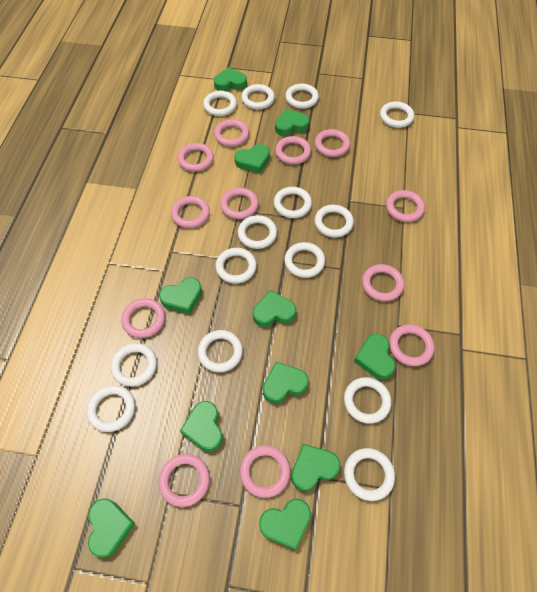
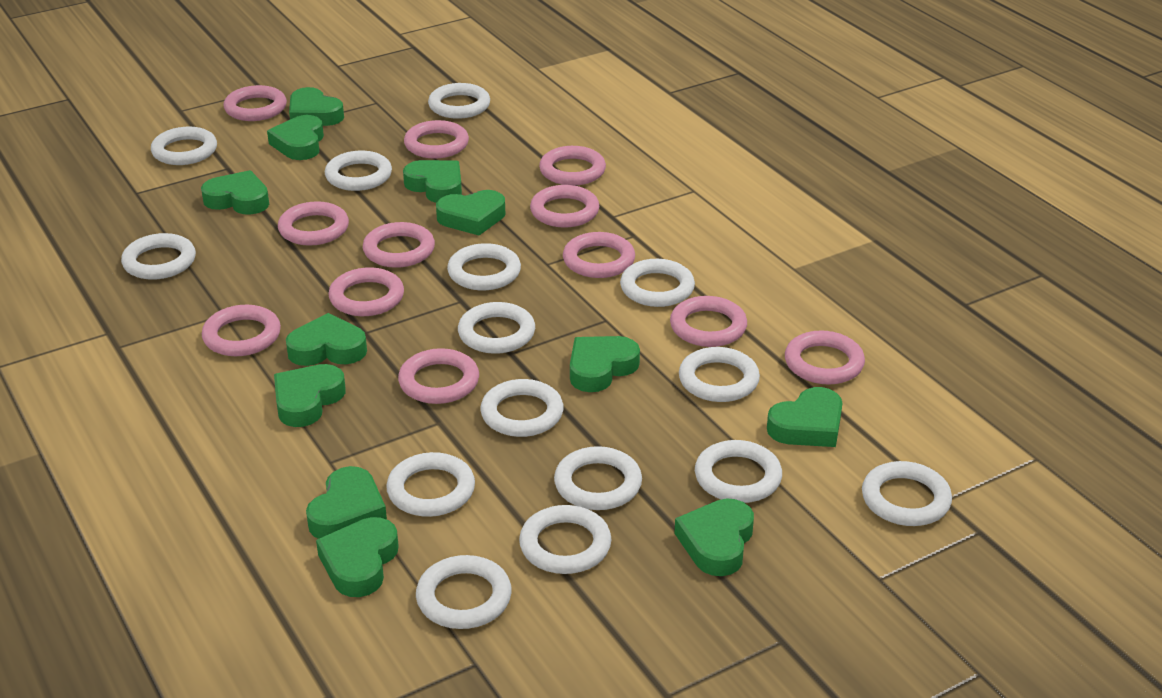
green heart: [88,498,135,558] [159,277,202,314] [180,401,223,452] [214,67,247,91] [234,144,270,173] [253,290,296,327] [259,499,311,550] [263,362,309,404] [275,109,309,136] [291,444,340,491] [354,334,395,380] = 11 -> [201,170,269,215] [267,115,324,160] [274,364,346,427] [286,313,367,366] [289,87,344,126] [306,466,387,539] [316,517,399,597] [403,160,462,203] [436,190,505,235] [570,336,640,392] [674,498,754,576] [767,387,842,447] = 12
white ring: [87,385,135,432] [111,343,157,387] [198,330,243,372] [203,91,237,116] [215,248,257,284] [238,215,277,249] [241,84,275,109] [274,187,312,218] [284,242,325,278] [285,83,319,109] [315,205,354,237] [344,377,391,424] [344,448,395,501] [380,101,414,128] = 14 -> [121,233,196,280] [151,127,217,165] [325,151,392,191] [386,452,475,517] [416,555,512,629] [428,83,490,119] [447,243,521,290] [458,302,535,354] [480,379,564,437] [519,505,612,574] [554,446,642,510] [620,259,695,307] [679,347,760,402] [695,440,782,503] [862,461,952,526] = 15

